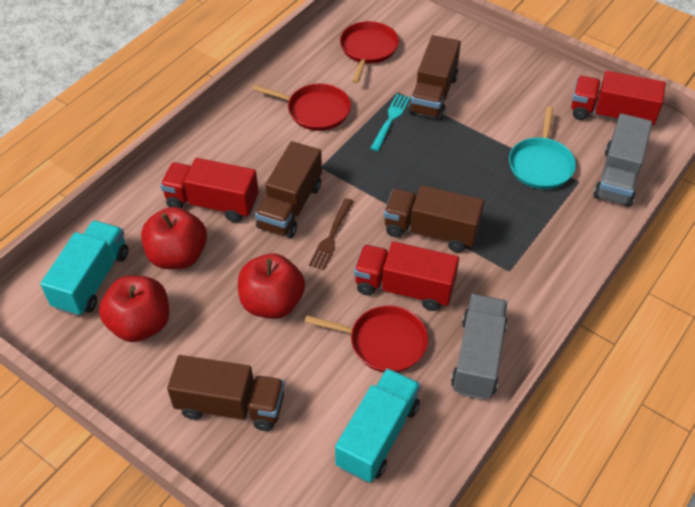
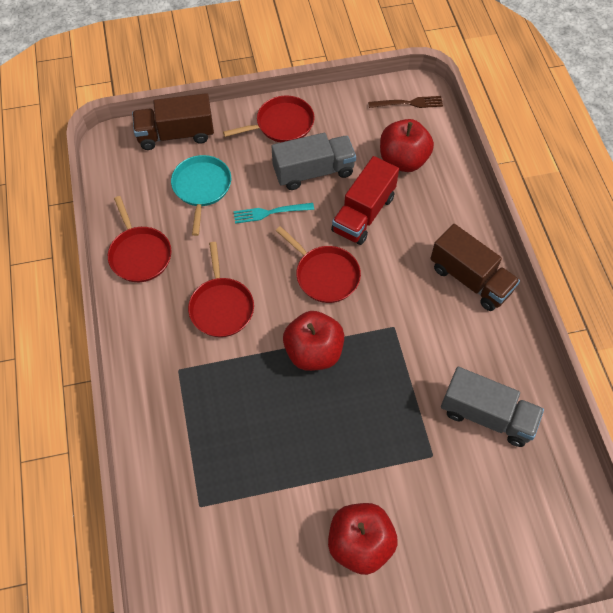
brown truck: [167,355,285,431] [255,141,322,238] [384,185,484,252] [408,35,461,120] = 4 -> [132,93,214,150] [430,224,520,311] = 2
red pan: [252,83,351,131] [305,306,428,372] [340,21,399,83] = 3 -> [108,196,172,282] [188,242,254,337] [223,95,315,142] [276,226,361,303] = 4
red truck: [160,158,259,222] [354,242,459,311] [571,71,666,126] = 3 -> [331,156,399,245] = 1
turquoise truck: [40,220,129,316] [335,368,421,483] = 2 -> none = 0

